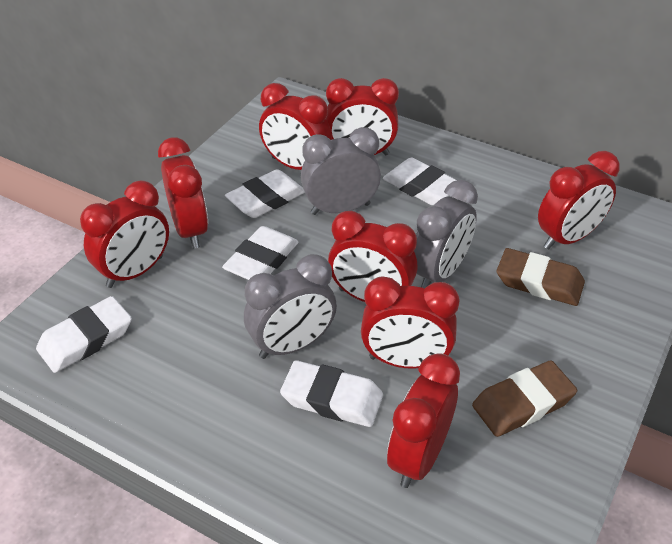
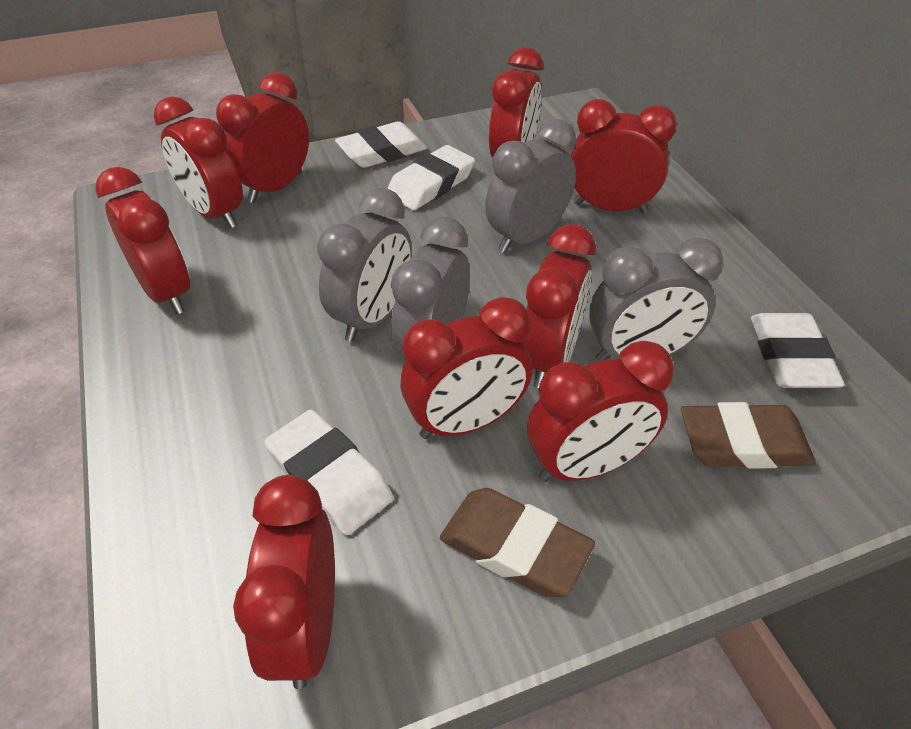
grey clock: [244,254,337,359] [301,127,381,215] [414,180,478,288] = 3 -> [317,188,412,342] [391,217,470,359] [485,119,577,253] [589,237,723,362] = 4
red clock: [80,180,169,288] [158,137,208,248] [259,83,332,170] [326,78,399,155] [328,211,418,302] [361,276,460,369] [387,353,460,488] [538,151,619,250] = 8 -> [95,167,190,314] [154,96,243,228] [216,72,309,203] [233,475,335,689] [400,297,532,439] [489,47,543,158] [523,224,596,388] [527,341,674,482] [571,99,677,213] = 9
white eraser: [36,296,132,373] [222,226,298,280] [225,169,305,218] [280,360,383,427] [383,158,456,205] = 5 -> [264,410,393,535] [335,121,427,168] [387,145,475,210] [751,313,845,388] = 4

